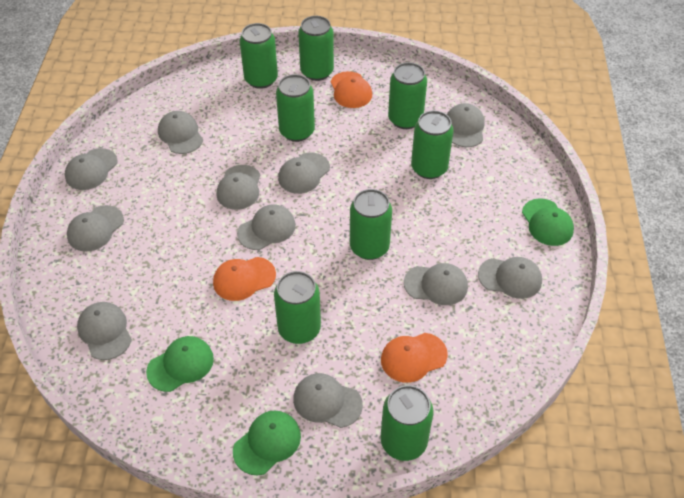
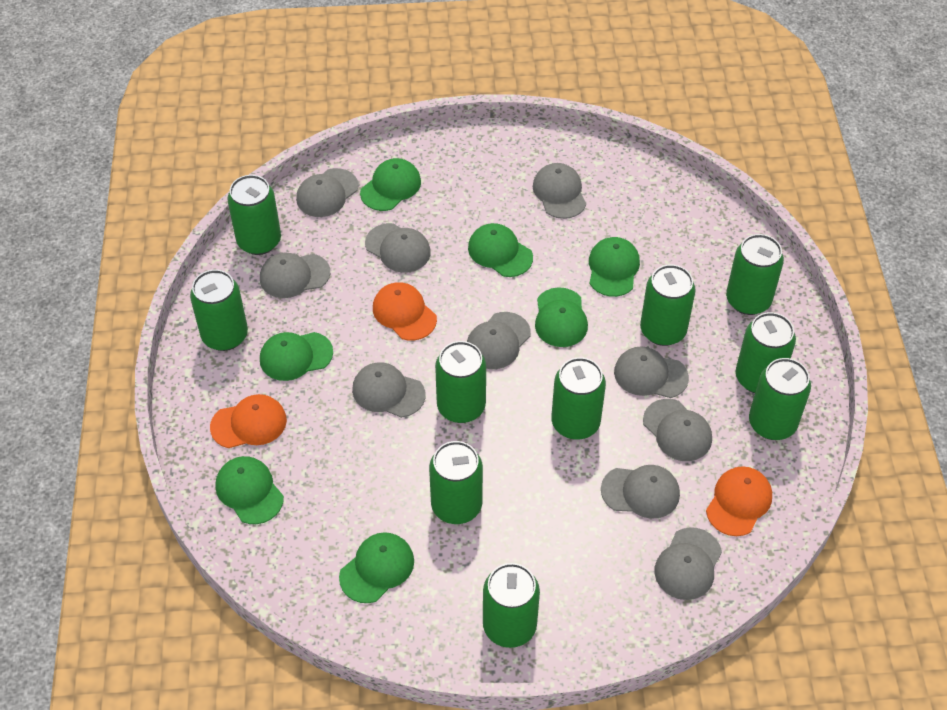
green can: [240,23,278,89] [274,271,321,344] [276,74,315,142] [298,16,334,81] [350,189,392,260] [381,385,434,461] [388,62,427,129] [411,111,454,179] = 8 -> [190,270,248,351] [228,175,281,255] [429,441,483,524] [435,341,486,423] [483,563,540,648] [551,357,606,440] [640,265,696,346] [726,234,784,315] [736,312,796,393] [749,358,811,440] = 10
green cap: [146,336,214,392] [233,410,301,475] [522,198,574,246] = 3 -> [215,456,284,524] [260,332,333,381] [339,532,414,603] [360,158,421,211] [468,223,533,277] [535,287,588,347] [589,237,640,297] = 7
grey cap: [65,148,118,190] [67,205,124,251] [77,302,132,360] [158,111,203,154] [216,165,260,210] [237,204,296,250] [278,153,330,194] [293,373,363,428] [404,263,468,305] [447,103,485,147] [478,257,542,299] = 11 -> [260,252,330,298] [296,168,358,217] [352,362,425,418] [365,223,431,272] [467,312,531,369] [533,163,586,219] [601,465,680,518] [614,347,689,398] [643,399,712,461] [655,527,722,600] = 10

